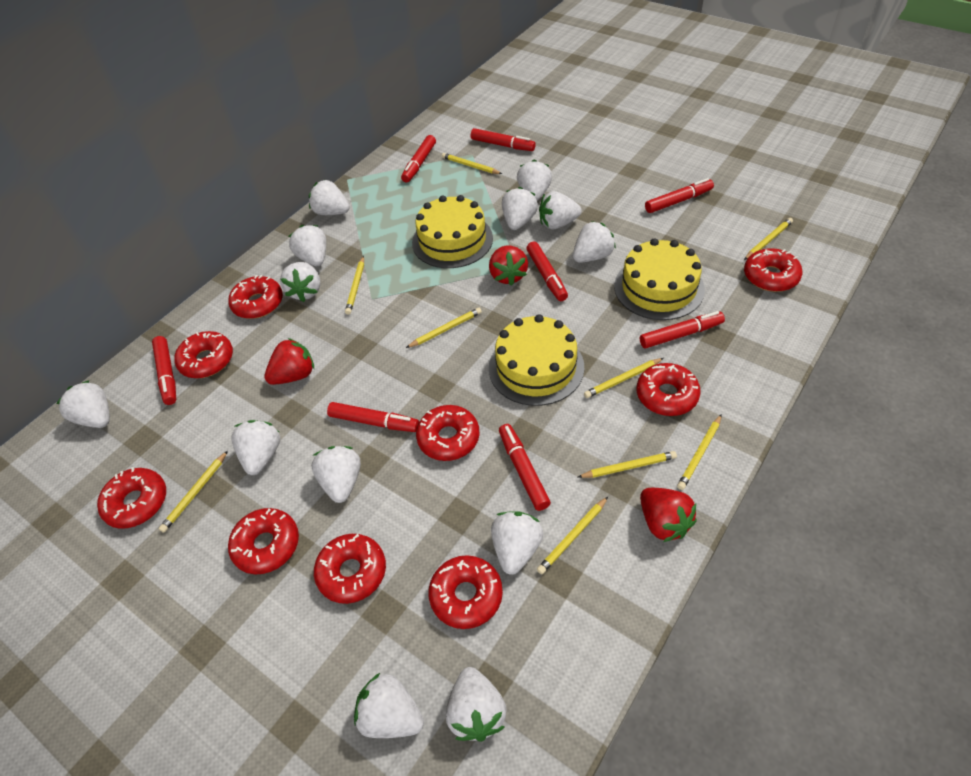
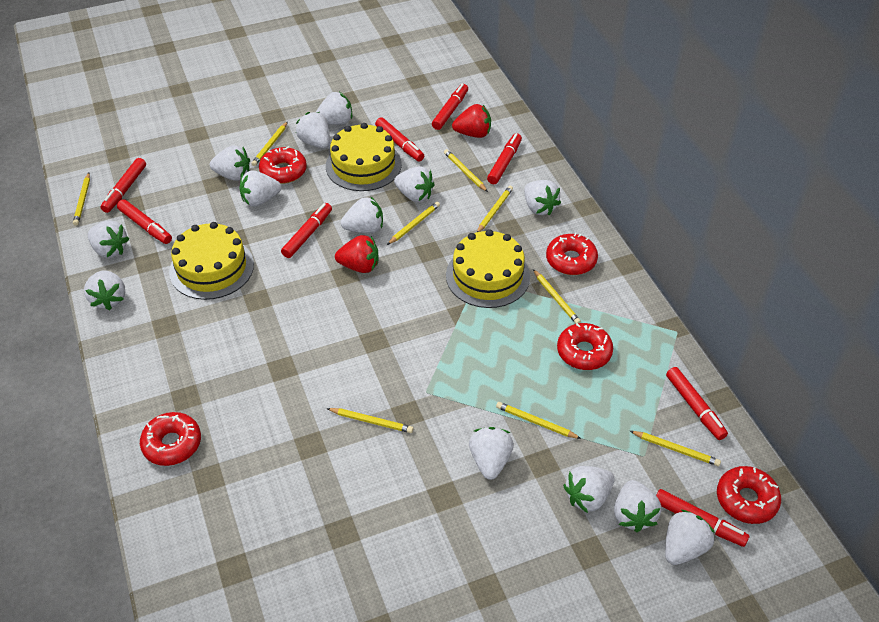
red donut: [97,467,166,529] [175,331,233,378] [228,275,283,319] [228,508,299,574] [314,534,386,604] [416,405,479,461] [428,555,503,629] [637,363,701,416] [744,248,802,292] = 9 -> [140,412,201,466] [259,146,307,184] [546,233,598,275] [557,323,613,370] [717,466,781,524] = 5
red strawberry: [264,338,314,385] [489,246,528,286] [640,488,697,542] = 3 -> [335,235,378,273] [452,104,491,138] = 2

